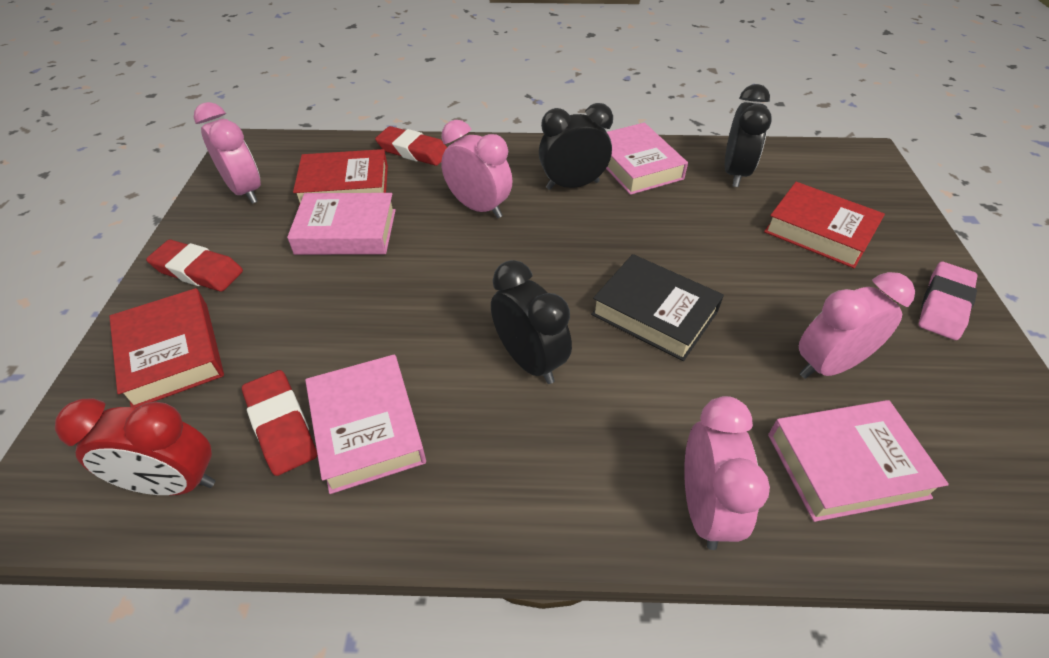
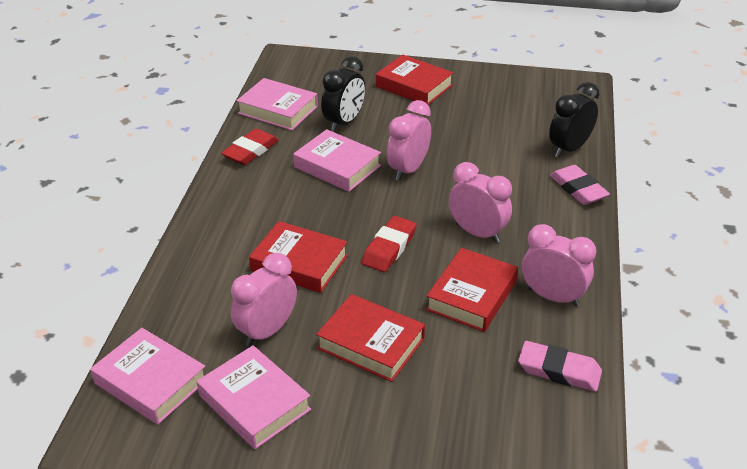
black book: [591,254,724,361] = 1 -> none = 0
black clock: [491,260,572,384] [539,103,613,190] [725,84,772,187] = 3 -> [321,56,365,132] [549,82,600,158] = 2
pink eraser: [919,262,978,340] = 1 -> [518,341,602,392] [550,165,610,205] = 2
red book: [109,288,224,408] [293,149,388,205] [764,182,885,268] = 3 -> [249,221,348,293] [316,294,425,382] [376,55,453,105] [426,248,518,332] = 4
red clock: [55,398,215,495] = 1 -> none = 0
red eraser: [146,240,243,291] [242,370,317,476] [375,126,447,166] = 3 -> [221,129,279,165] [362,216,417,272] = 2

